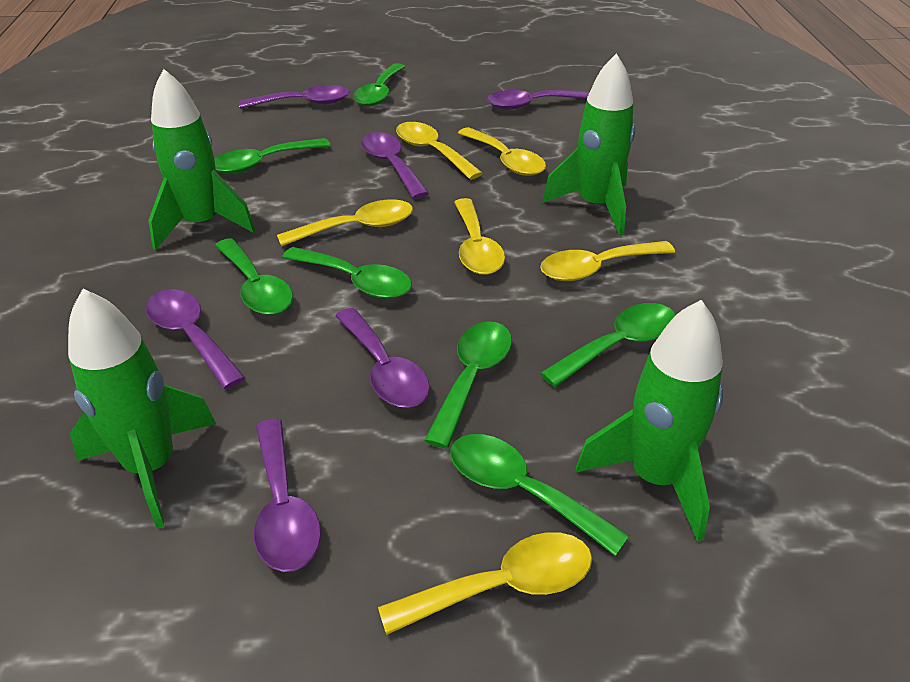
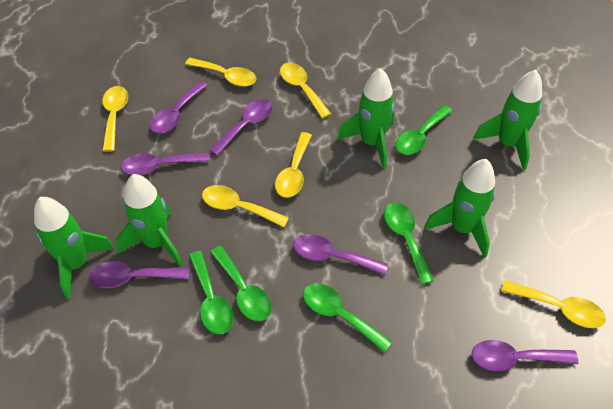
green rocket: [68,289,216,529] [148,69,255,250] [542,53,635,236] [576,300,723,542] = 4 -> [34,197,115,299] [116,174,183,267] [337,68,395,169] [424,159,495,258] [473,70,542,170] = 5
green spoon: [214,138,331,174] [215,238,293,315] [282,247,412,299] [353,63,405,106] [424,321,512,449] [450,434,629,556] [540,303,675,387] = 7 -> [189,251,234,335] [210,246,272,321] [303,283,392,353] [384,202,434,285] [395,105,452,155] = 5

